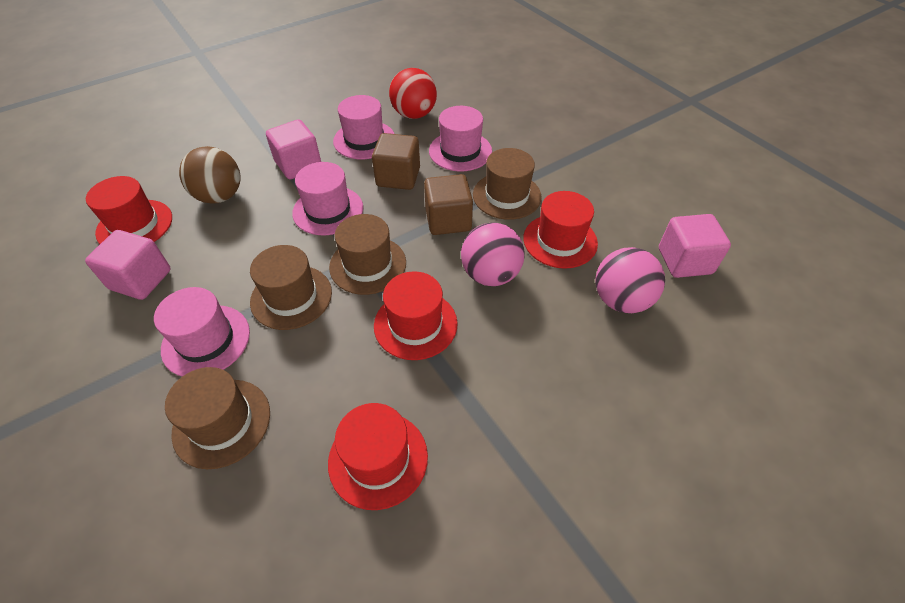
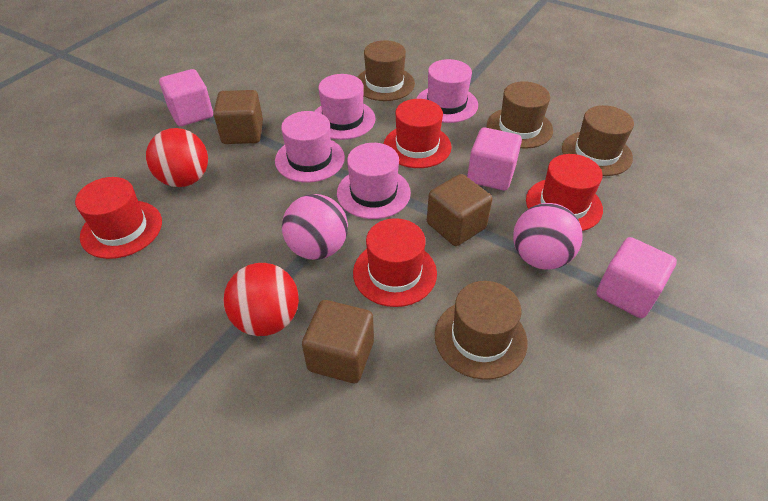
brown ball: [179,146,241,204] = 1 -> none = 0
brown cube: [372,133,420,190] [424,174,473,235] = 2 -> [213,90,263,144] [302,300,374,383] [427,174,492,246] = 3
red ball: [389,68,437,119] = 1 -> [146,128,208,187] [223,263,299,336] = 2

